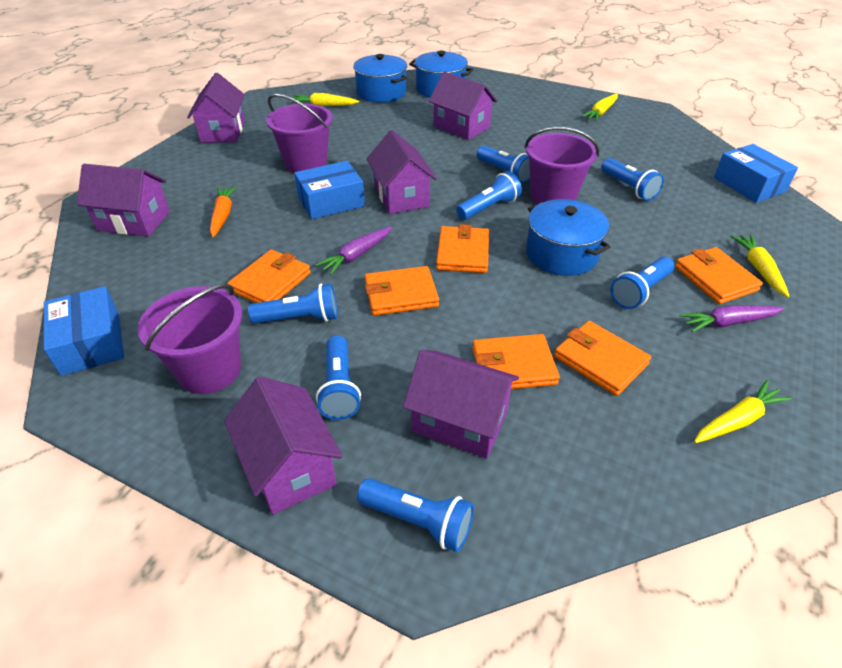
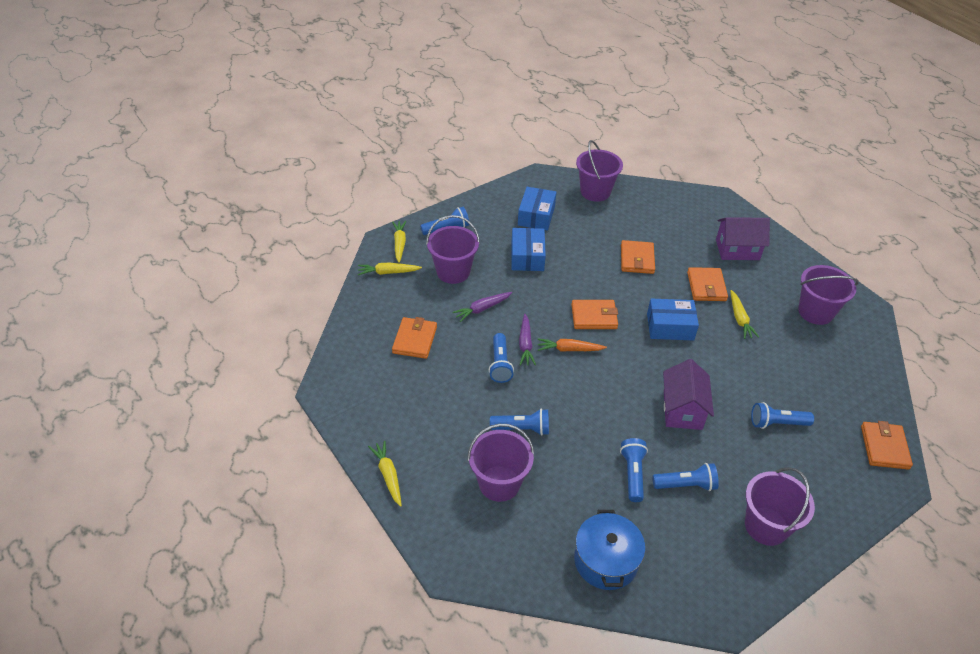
blue flashlight: [248,284,337,324] [316,335,361,420] [357,478,474,552] [456,171,522,220] [477,146,530,183] [601,158,664,201] [611,257,674,309] = 7 -> [420,207,470,235] [489,333,514,383] [490,409,549,436] [620,438,648,502] [653,463,719,491] [751,402,814,429] = 6
blue pot: [353,54,407,103] [409,50,474,97] [526,199,610,276] = 3 -> [574,510,645,590] = 1
orange wallet: [227,250,311,303] [365,266,439,316] [436,224,489,273] [472,334,560,389] [554,321,651,396] [675,247,763,304] = 6 -> [392,317,437,359] [571,300,618,329] [621,240,655,274] [687,267,728,301] [861,421,913,470] = 5
purple bucket: [138,284,242,394] [266,93,333,173] [524,127,599,204] = 3 -> [426,215,480,284] [467,424,534,502] [576,140,623,202] [745,467,815,546] [798,265,859,325] = 5
purple house: [77,164,170,236] [187,73,245,143] [224,377,343,515] [367,130,437,214] [403,350,519,459] [429,72,497,140] = 6 -> [663,359,714,430] [716,217,770,260] = 2

